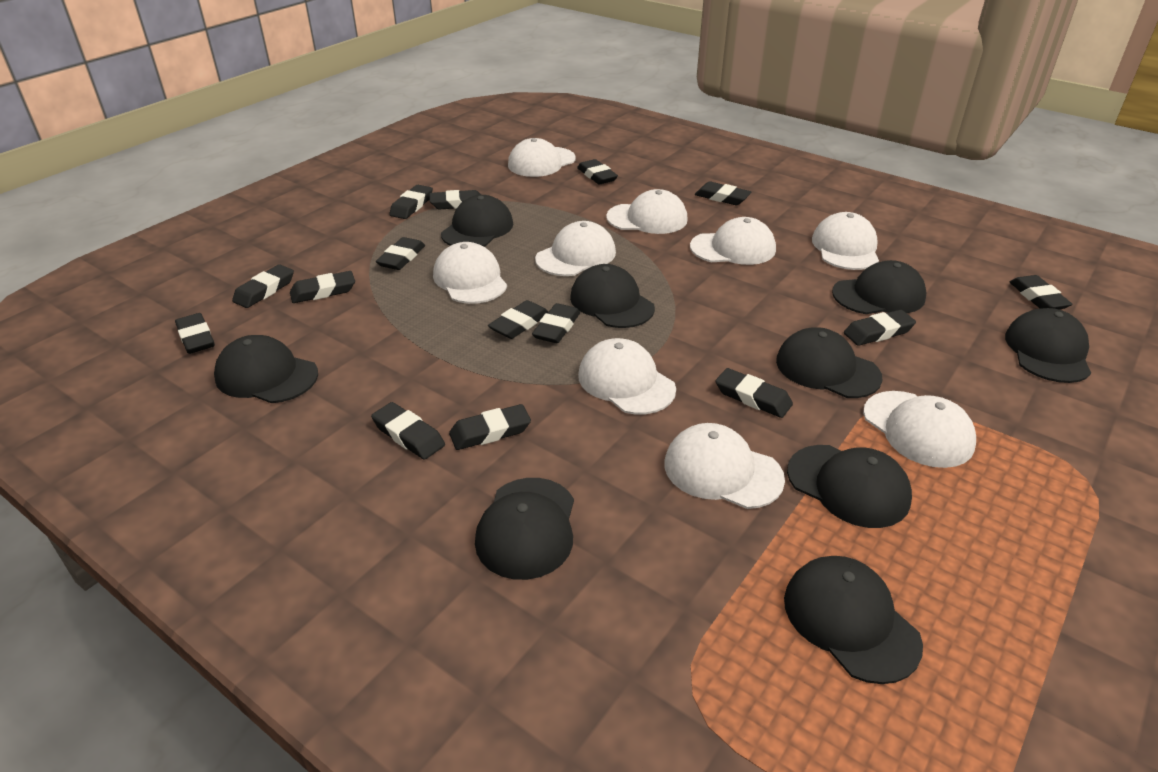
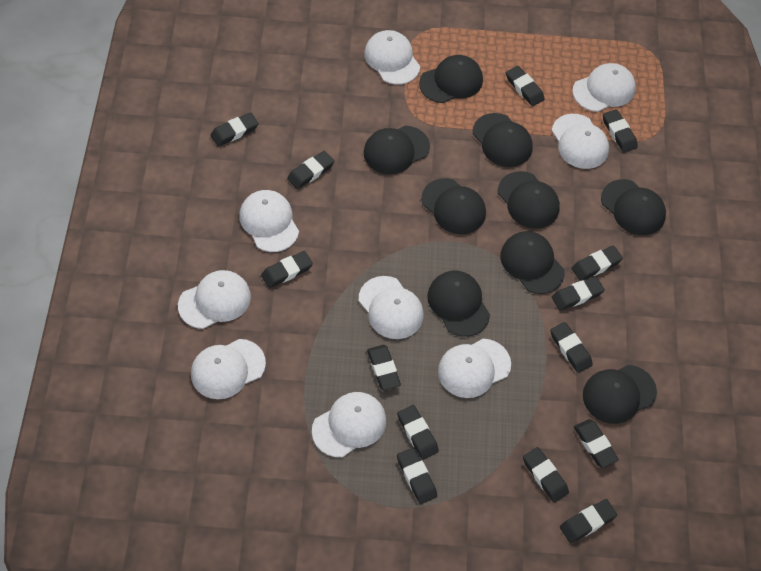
black eraser: [175,313,215,354] [232,264,294,308] [290,271,355,303] [371,402,445,460] [376,237,425,270] [389,185,433,219] [429,190,481,209] [449,404,531,450] [488,300,549,339] [532,303,580,343] [577,159,618,185] [695,181,751,205] [716,368,793,418] [844,310,916,346] [1010,275,1073,310] = 15 -> [210,112,259,147] [261,251,313,288] [287,151,334,189] [367,345,401,390] [397,405,439,460] [397,447,437,504] [506,66,545,106] [523,447,569,502] [550,322,593,373] [552,277,605,311] [560,499,617,543] [572,246,623,281] [574,419,619,468] [603,109,638,153] = 14

